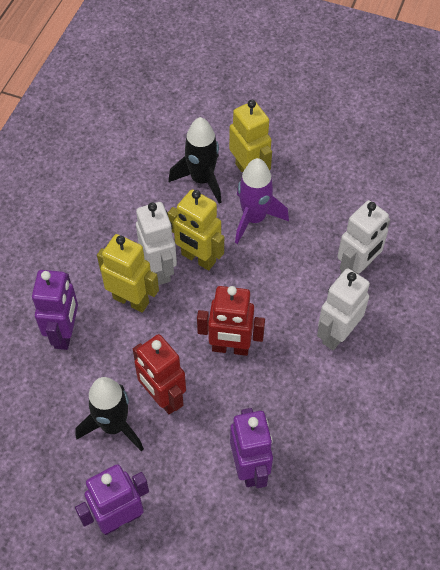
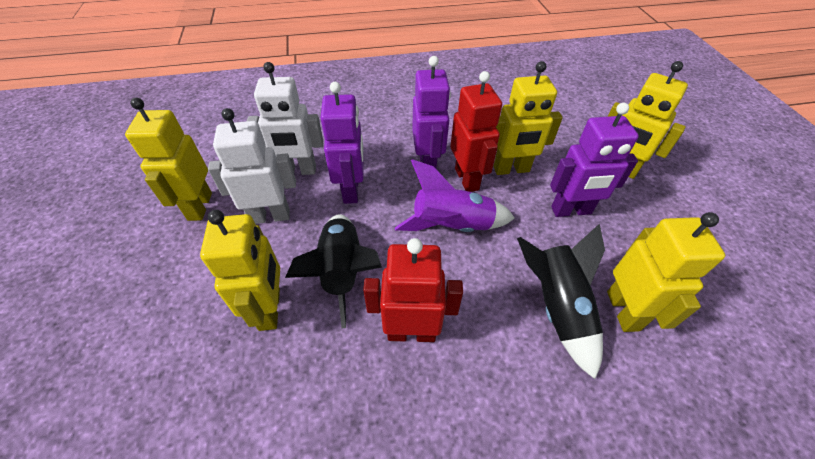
white robot: [136,202,177,285] [317,268,370,350] [337,200,390,275] = 3 -> [208,108,296,224] [247,62,323,175] = 2
yellow robot: [97,234,159,313] [168,189,224,271] [229,99,272,172] = 3 -> [125,97,212,221] [200,210,280,331] [494,61,563,175] [607,212,725,332] [608,61,688,179] = 5

